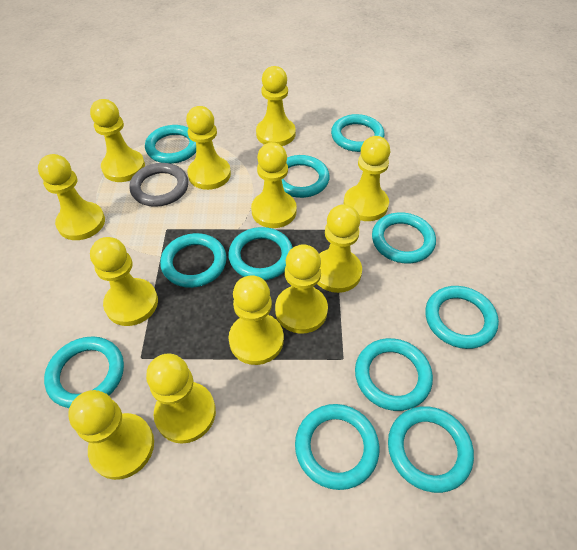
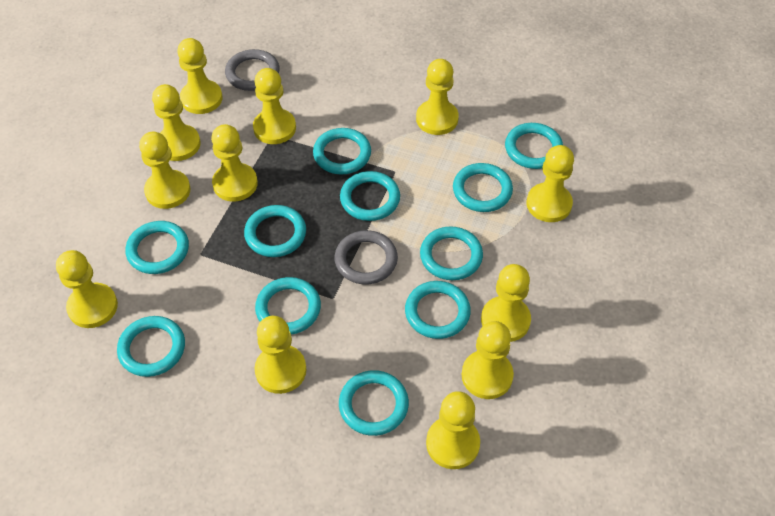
grey ring: [129,163,188,207] = 1 -> [225,49,280,91] [335,230,398,285] = 2

